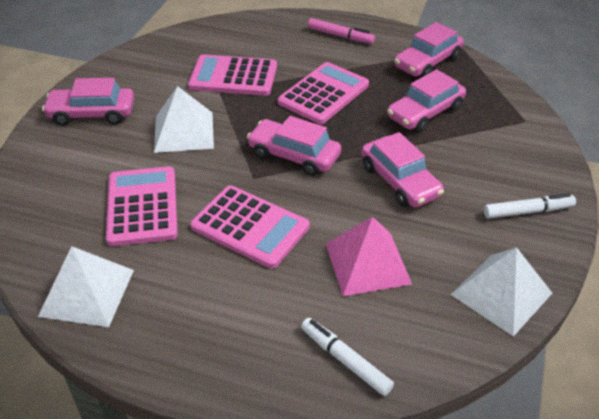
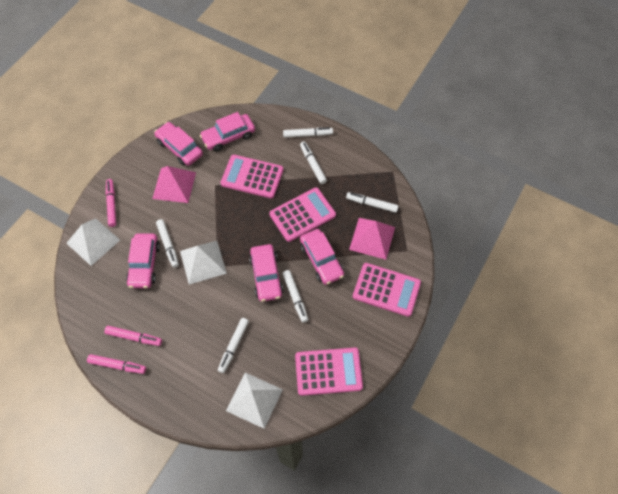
pink marker: [308,18,375,44] = 1 -> [87,354,146,374] [104,326,162,346] [106,179,116,227] = 3
pink pyramid: [326,217,412,296] = 1 -> [152,166,196,203] [349,218,395,260] = 2
white marker: [301,318,394,396] [484,193,576,219] = 2 -> [156,219,179,268] [218,318,249,373] [283,127,333,138] [283,270,308,323] [300,142,327,184] [346,192,399,213] = 6

